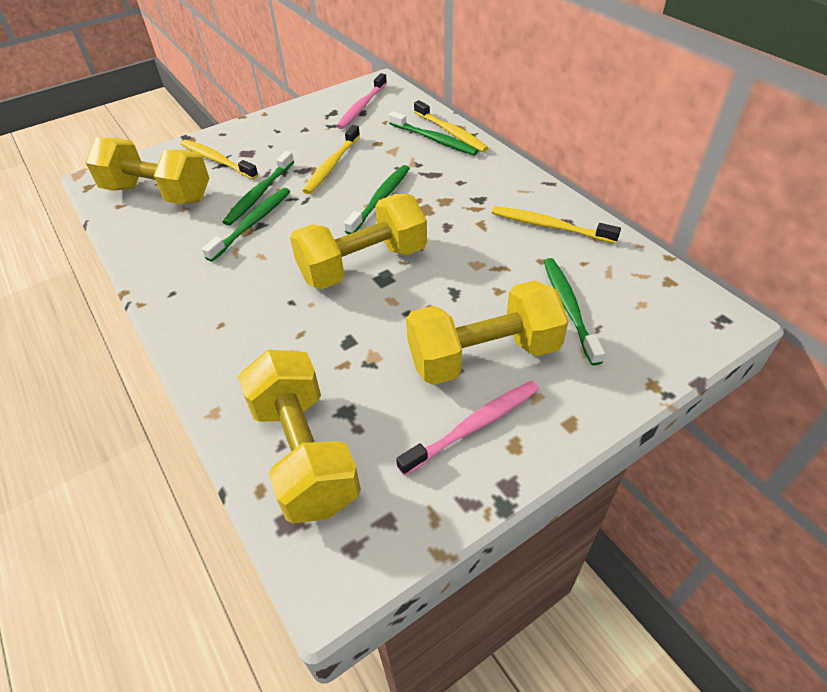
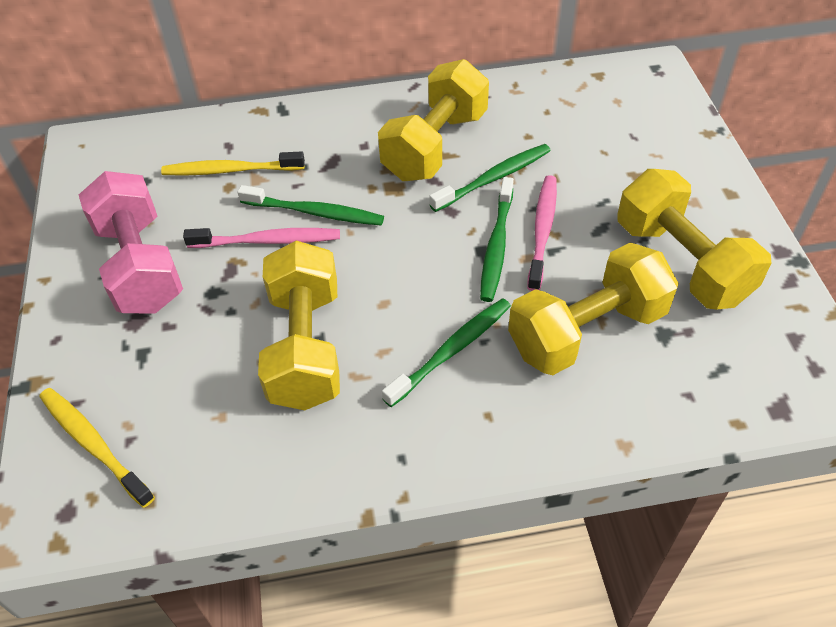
green toothbrush: [202,188,290,262] [223,151,294,226] [344,165,410,234] [389,111,479,155] [544,258,605,366] = 5 -> [238,185,384,225] [382,298,511,407] [429,144,551,212] [480,177,514,302] = 4
pink dumbbell: none = 0 -> [79,171,183,314] = 1
yellow toothbrush: [181,140,258,179] [303,125,360,194] [414,100,488,152] [492,206,621,244] = 4 -> [39,388,155,508] [161,152,305,176] = 2

